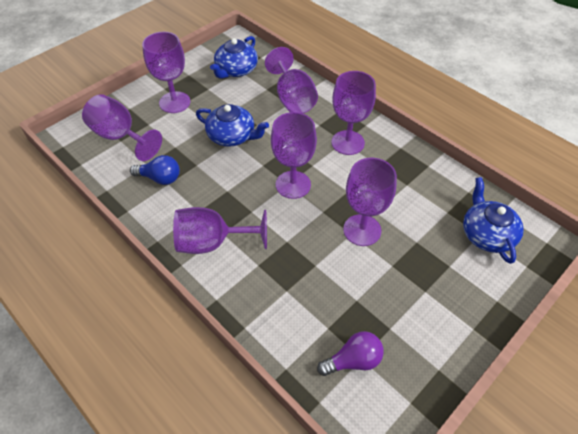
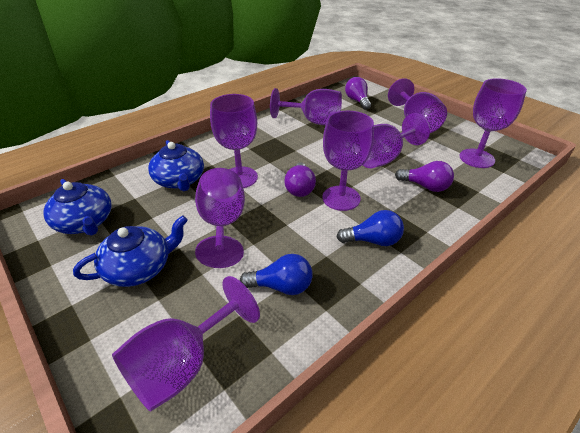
blue light bulb: [130,155,180,185] = 1 -> [240,254,313,295] [337,210,404,246] = 2
purple goblet: [82,94,162,161] [142,32,190,113] [173,207,267,254] [265,47,318,113] [271,112,317,199] [332,71,376,155] [343,158,397,246] = 7 -> [112,276,260,412] [195,168,245,268] [210,94,258,188] [270,88,342,125] [322,111,374,211] [363,113,430,168] [388,78,447,133] [460,78,527,168] = 8
purple light bulb: [317,331,384,376] = 1 -> [284,162,316,197] [345,77,371,110] [395,161,454,192] = 3

